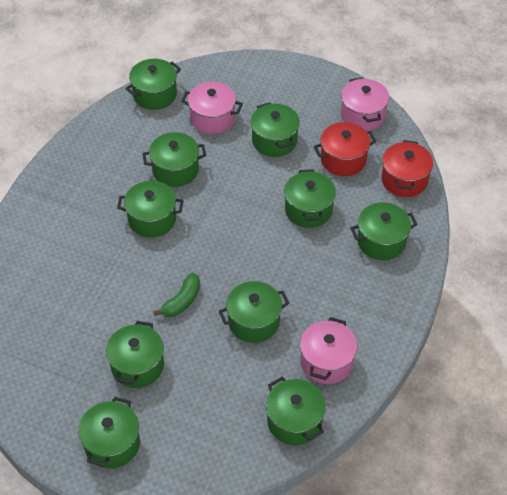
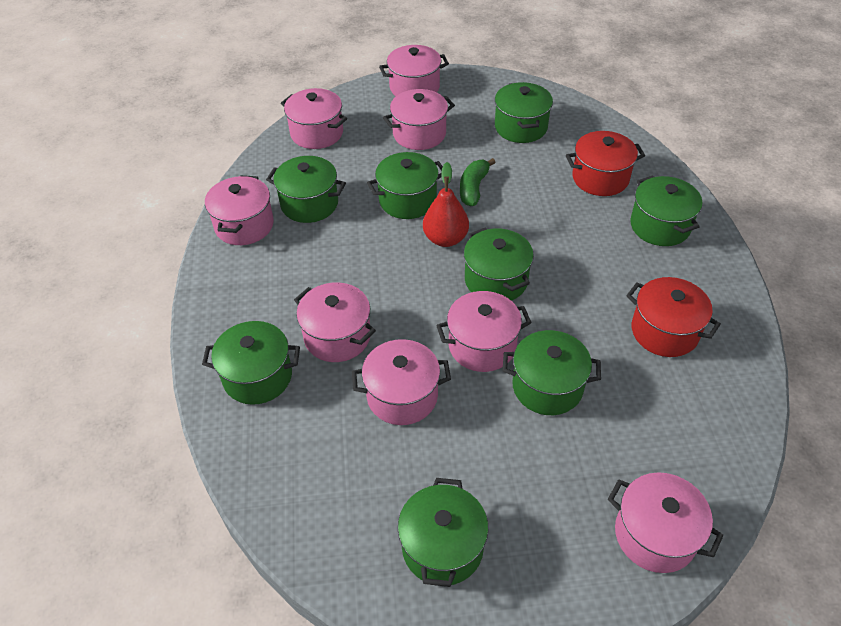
green pot: [78,397,140,468] [106,321,164,388] [117,181,183,238] [125,59,181,110] [142,132,206,187] [219,281,289,343] [251,102,300,157] [266,377,326,445] [284,169,336,228] [350,202,418,260] = 10 -> [202,321,300,405] [266,156,346,223] [367,152,443,219] [398,478,488,587] [464,227,534,301] [495,82,553,143] [503,330,601,415] [630,175,702,246] = 8
pink pot: [181,82,243,134] [300,317,357,384] [341,77,389,131] = 3 -> [205,175,274,245] [281,88,347,149] [294,282,376,362] [352,339,451,425] [379,45,449,96] [383,89,455,150] [436,291,532,372] [608,472,723,573] = 8
red pear: none = 0 -> [423,162,469,247] = 1

